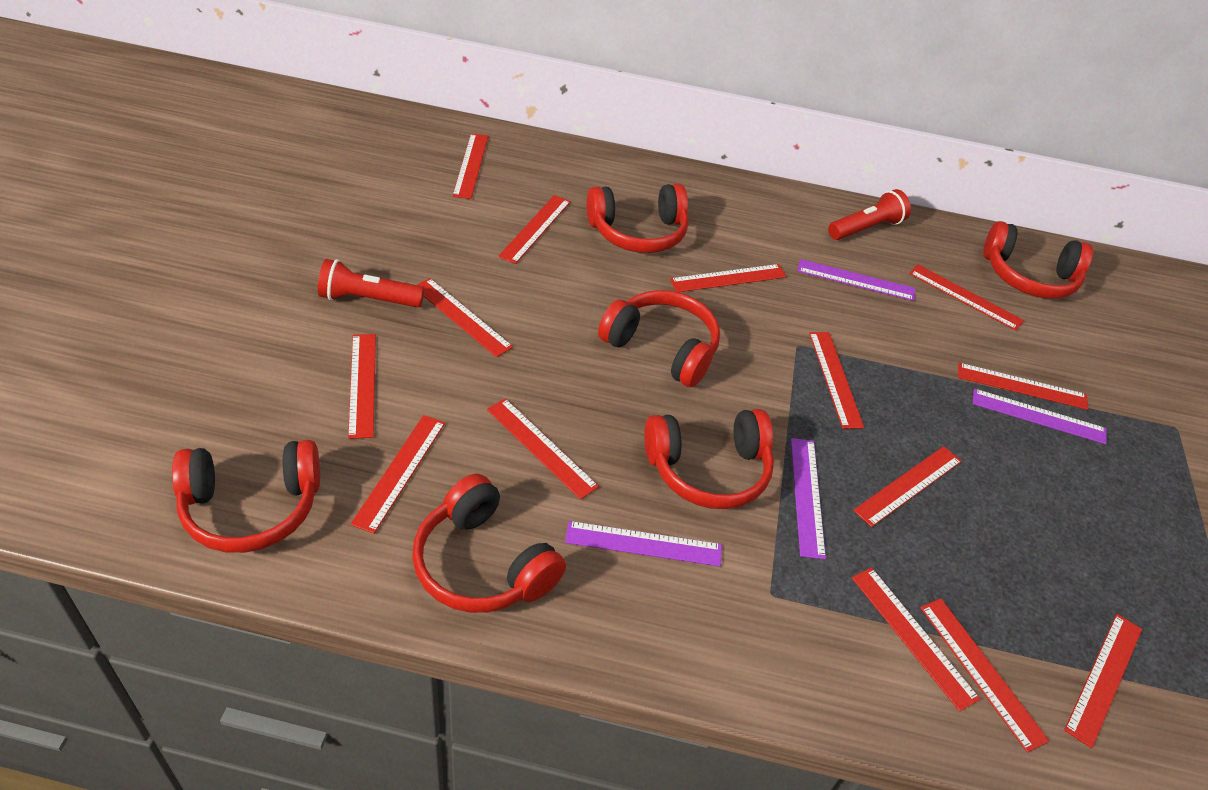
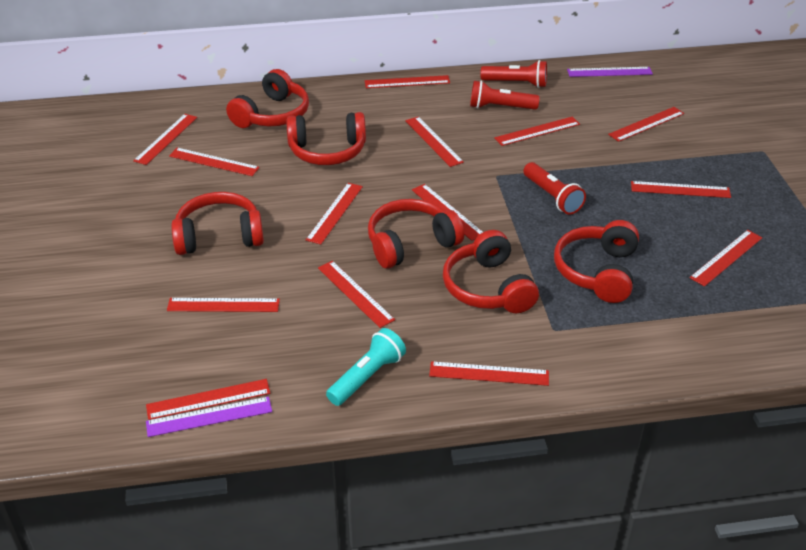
purple ruler: [565,521,722,567] [791,438,826,559] [798,259,915,301] [972,389,1107,444] = 4 -> [146,396,272,437] [567,67,653,77] = 2
red flashlight: [318,259,424,307] [828,189,911,240] = 2 -> [470,80,540,110] [480,60,547,88] [523,162,586,215] = 3
turquoise flashlight: none = 0 -> [326,328,406,406] = 1

